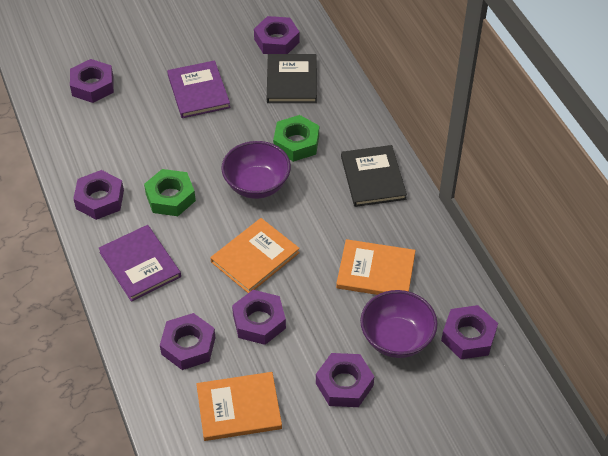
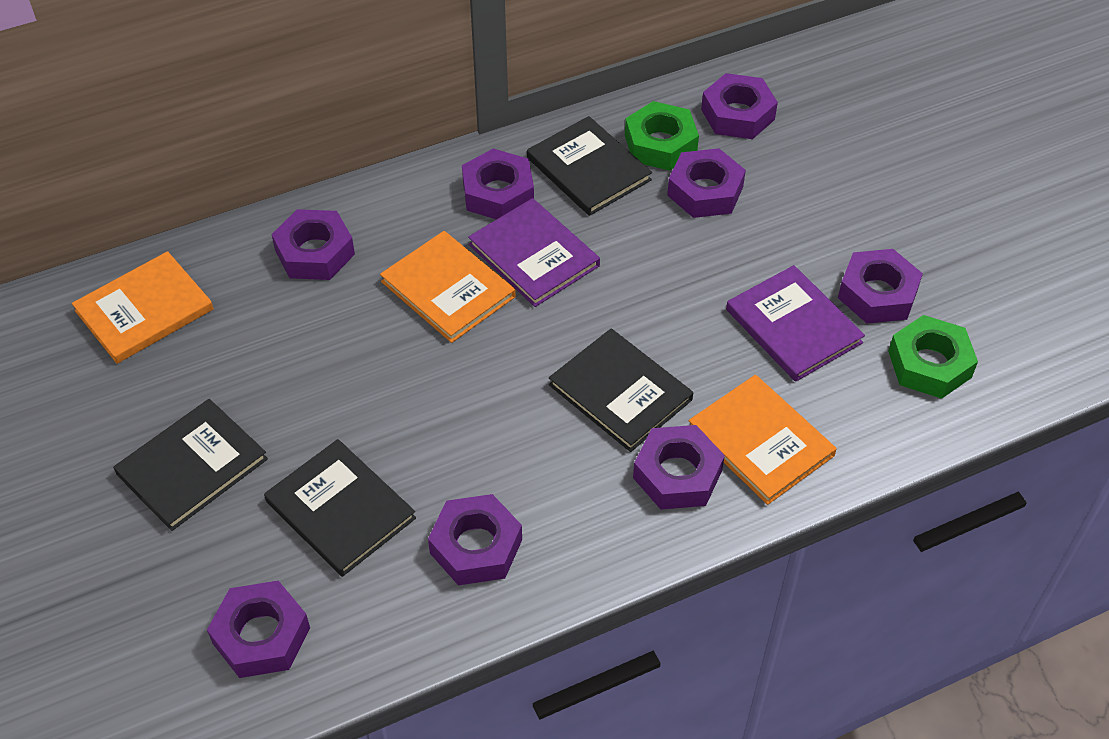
black book: [267,54,317,103] [341,145,407,207] = 2 -> [113,399,268,531] [264,439,416,577] [527,116,652,216] [549,329,693,452] = 4
purple bowl: [221,141,291,199] [360,290,438,358] = 2 -> none = 0
purple nut: [70,59,114,103] [73,170,124,220] [160,313,216,370] [232,290,286,345] [254,16,300,54] [316,353,374,407] [441,305,498,359] = 7 -> [207,581,310,678] [271,209,355,280] [428,494,522,585] [462,149,534,220] [633,425,725,509] [667,148,746,218] [701,73,778,139] [838,249,923,323] = 8

